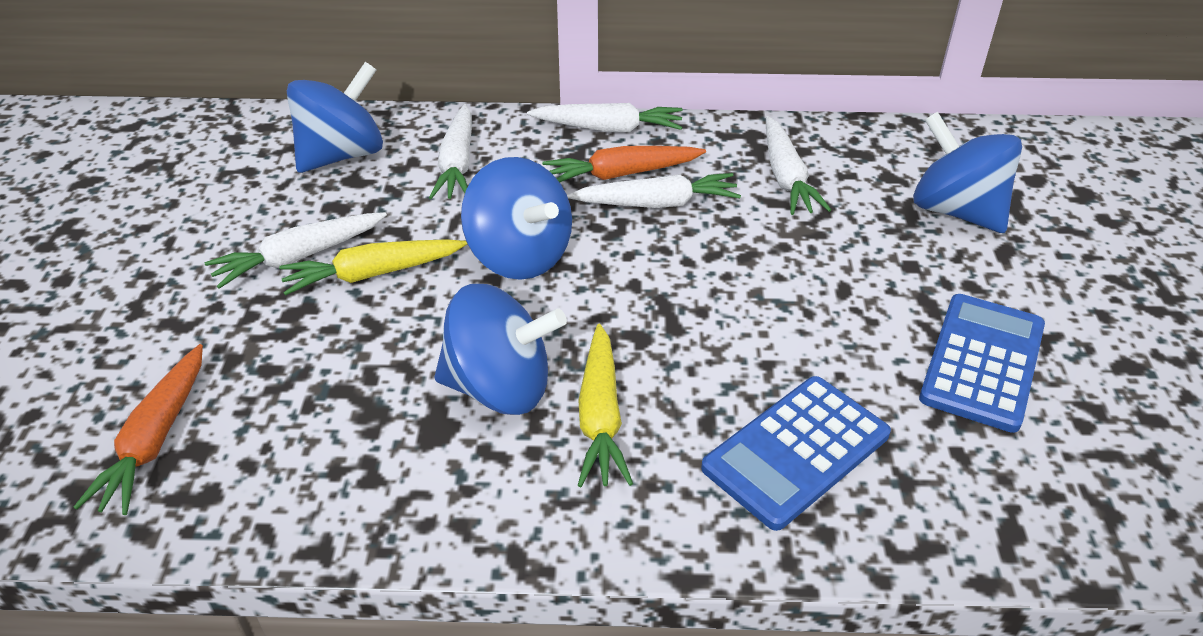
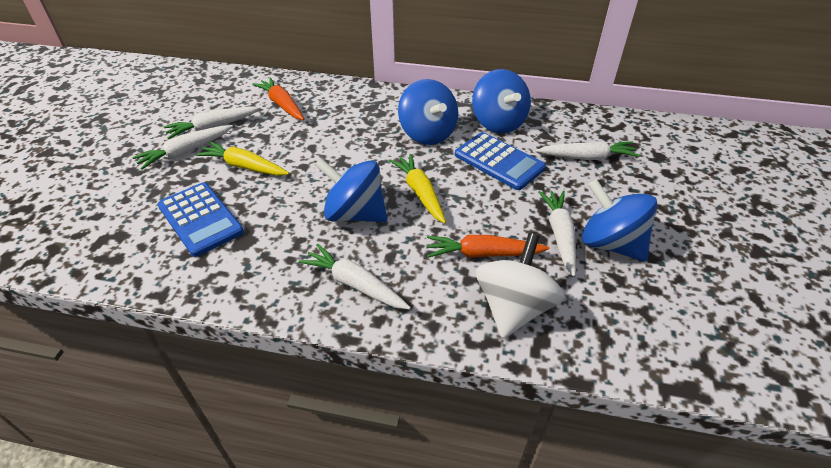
white spinning top: none = 0 -> [476,233,564,338] = 1

